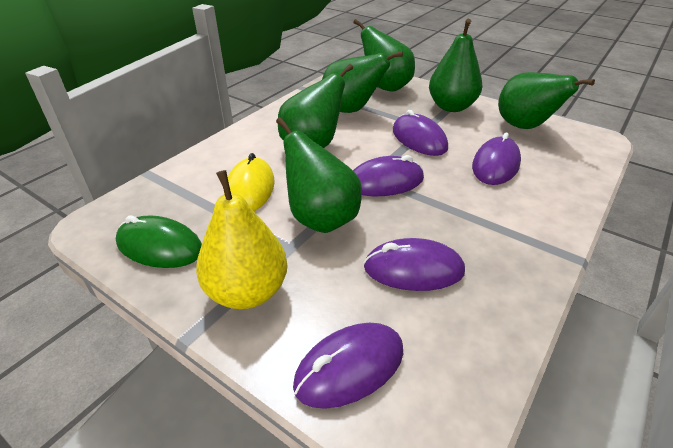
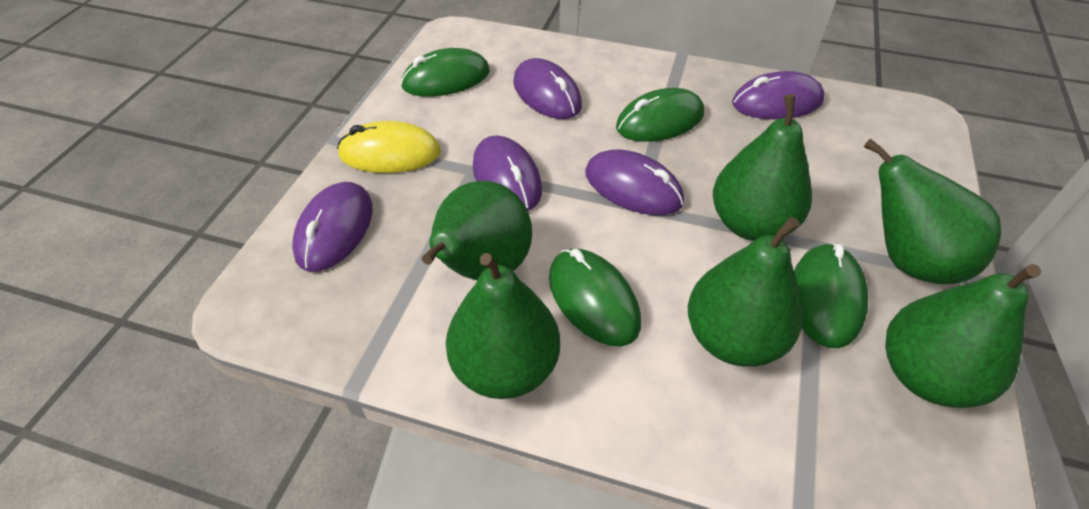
green mouse: [116,215,202,268] = 1 -> [401,48,490,97] [549,249,641,347] [616,88,704,142] [794,243,868,348] = 4
yellow pear: [196,170,288,309] = 1 -> none = 0

